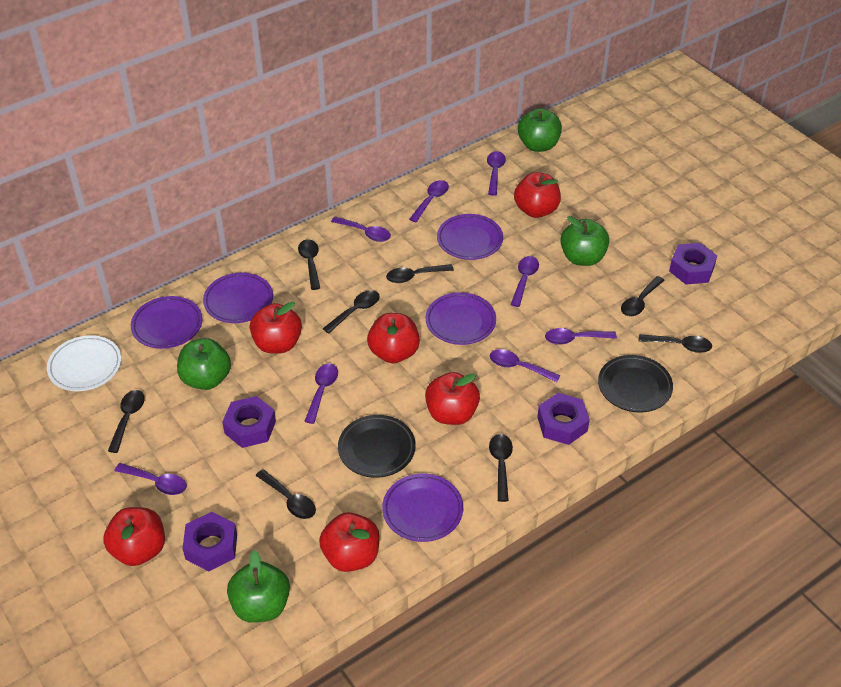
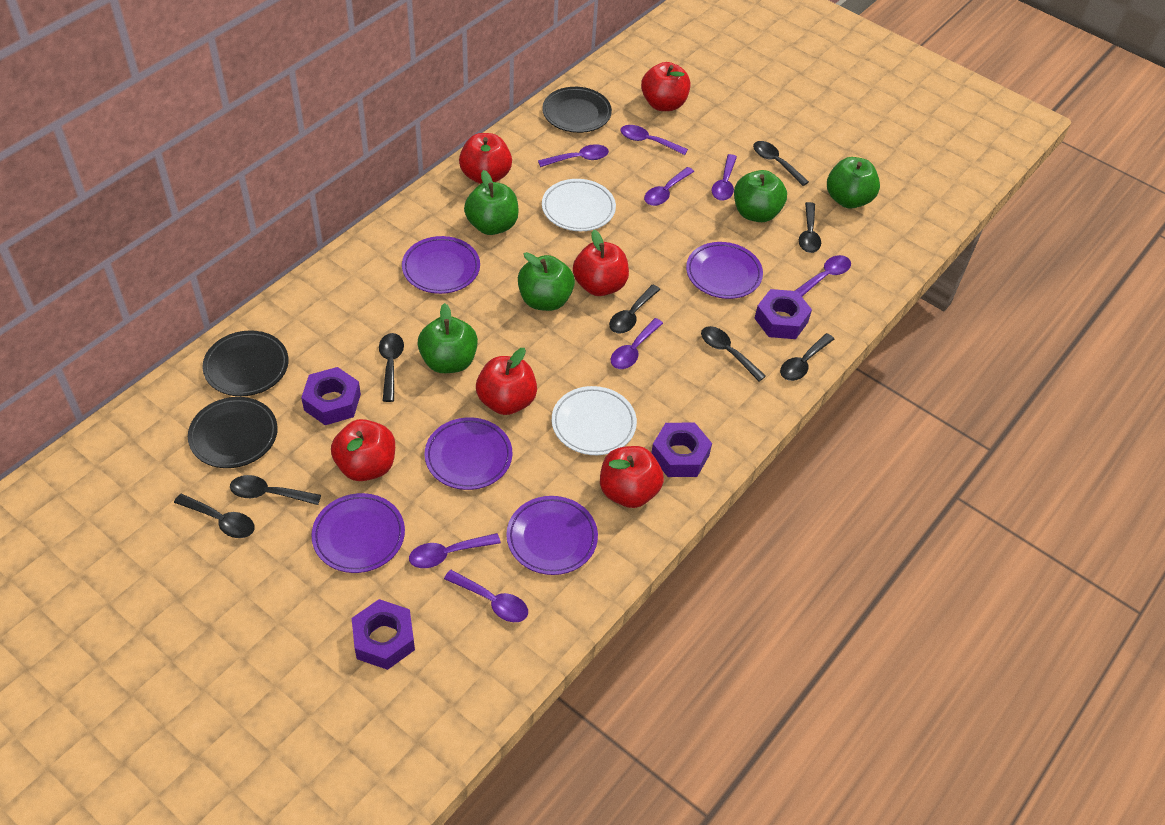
black plate: [338,415,416,478] [598,355,673,413] = 2 -> [188,397,278,468] [203,330,289,396] [542,87,612,133] = 3
green apple: [177,338,231,390] [227,550,290,623] [518,108,562,152] [560,216,609,266] = 4 -> [418,303,478,373] [464,170,519,235] [518,252,575,311] [734,170,787,222] [827,157,880,209] = 5
white plate: [47,335,121,391] = 1 -> [542,179,616,231] [552,386,637,455] = 2

